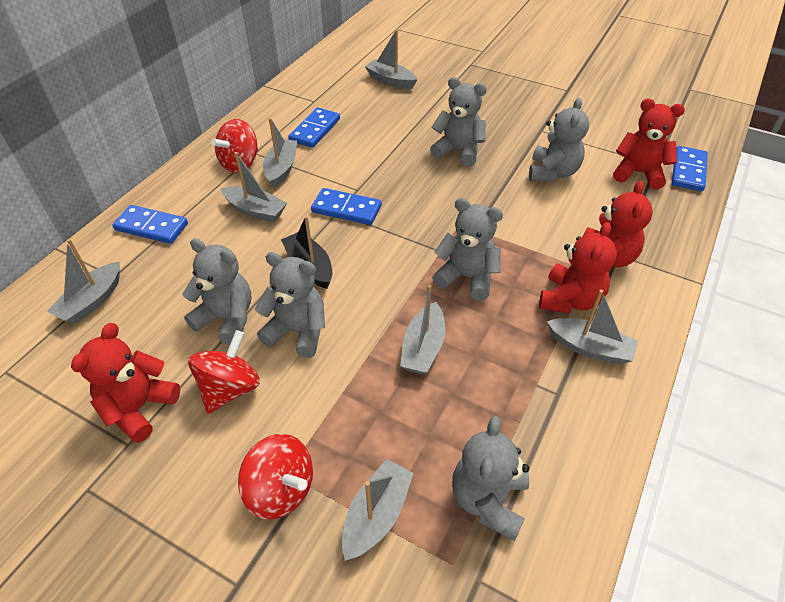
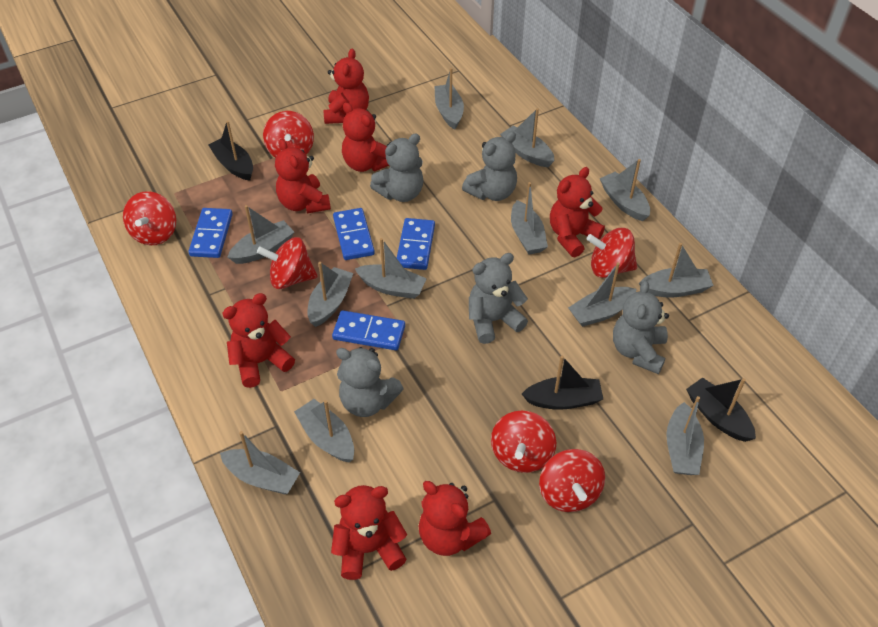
black boat: [281,216,332,289] = 1 -> [208,121,253,181] [522,356,603,410] [686,378,756,442] = 3
grey boat: [47,239,120,324] [221,152,287,222] [263,118,297,188] [342,459,414,561] [365,30,418,89] [400,285,445,374] [547,289,638,364] = 7 -> [220,431,300,494] [228,205,294,264] [294,399,354,462] [307,262,353,327] [355,238,427,299] [434,68,464,129] [500,108,555,167] [511,182,548,255] [568,262,637,327] [600,159,650,221] [639,243,714,298] [666,396,704,475] = 12
grey teddy bear: [182,238,251,345] [255,252,325,358] [430,77,487,167] [432,198,503,301] [452,416,529,541] [529,98,589,181] = 6 -> [336,347,403,417] [370,133,423,202] [462,131,517,201] [469,253,528,344] [613,280,669,374] = 5
red spinning top: [188,330,260,414] [211,119,258,173] [238,434,313,520] = 3 -> [123,191,176,245] [257,237,317,289] [263,111,314,158] [491,411,556,473] [539,449,605,512] [587,228,637,278] = 6
red teddy bear: [71,323,180,443] [539,222,617,313] [583,181,653,272] [613,99,685,189] = 4 -> [222,293,295,388] [275,139,331,213] [323,48,369,124] [331,485,407,580] [342,102,389,172] [419,481,491,556] [550,167,605,257] = 7

